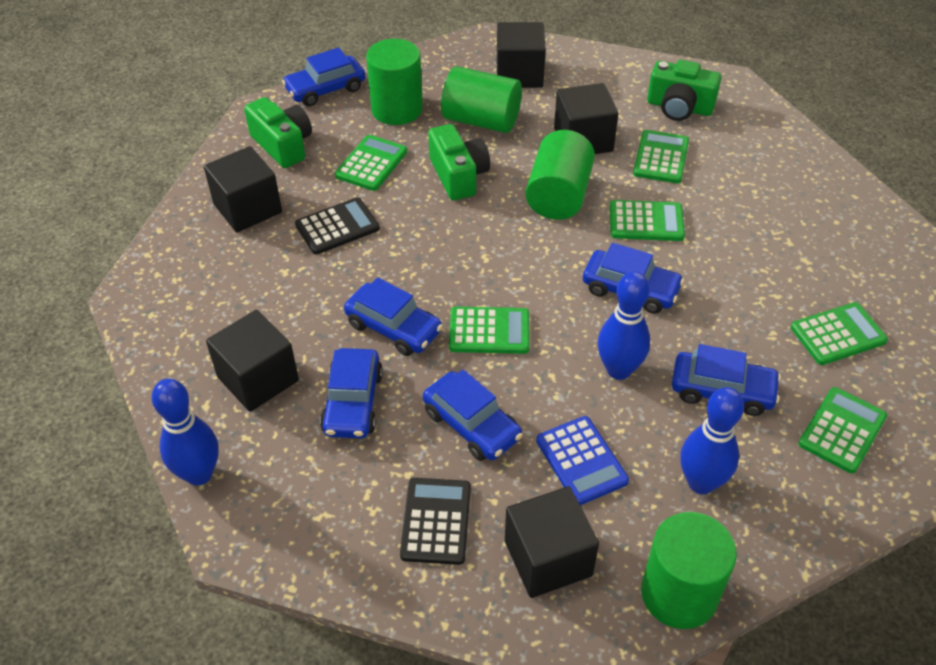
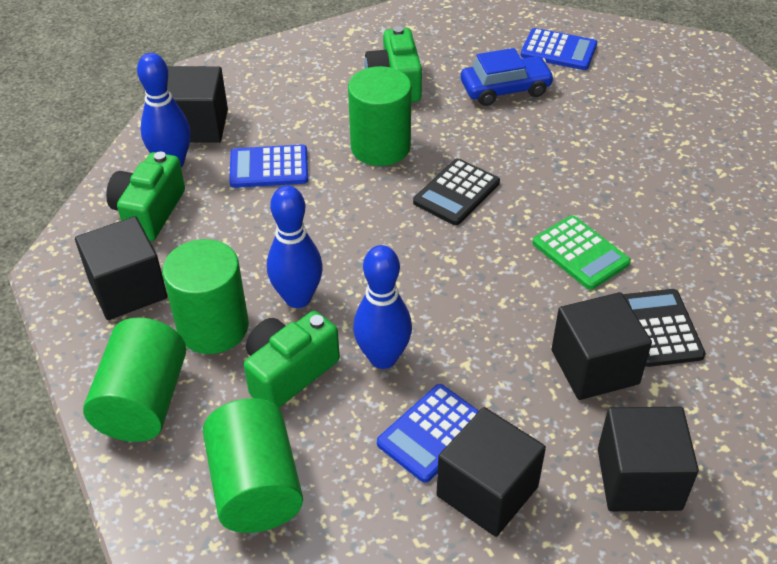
blue calculator: [536,416,629,505] = 1 -> [229,144,308,188] [377,384,479,483] [521,28,597,70] = 3
blue car: [282,48,365,107] [320,348,383,438] [344,277,443,356] [423,369,523,461] [583,243,684,314] [672,344,781,416] = 6 -> [461,48,554,106] = 1
green calculator: [335,135,407,191] [449,307,529,354] [610,200,685,241] [633,130,689,183] [791,302,888,365] [798,387,887,473] = 6 -> [533,215,631,290] = 1

